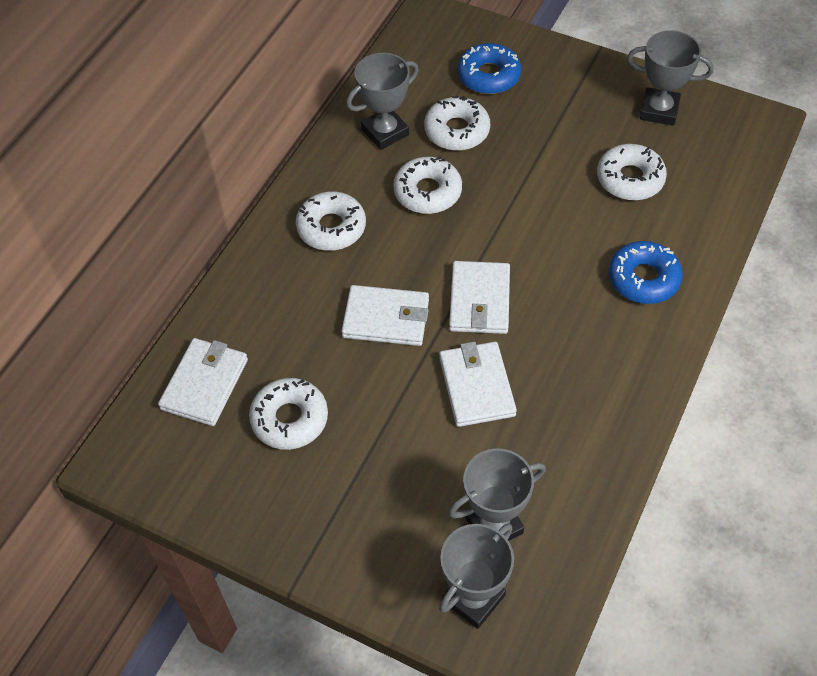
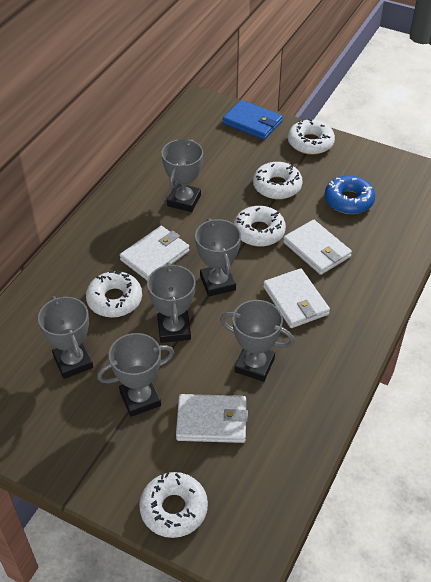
blue donut: [458,43,521,94] [608,241,683,304] = 2 -> [325,176,375,214] = 1
blue wallet: none = 0 -> [223,100,283,140] = 1
grey trophy: [346,53,419,150] [439,524,514,629] [448,448,546,541] [627,30,714,126] = 4 -> [38,296,93,379] [97,333,174,417] [147,263,195,343] [161,139,203,212] [195,218,241,296] [220,300,294,382] = 6

